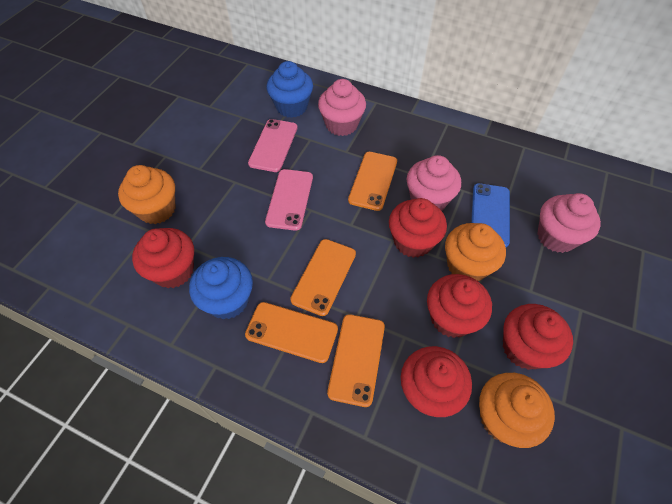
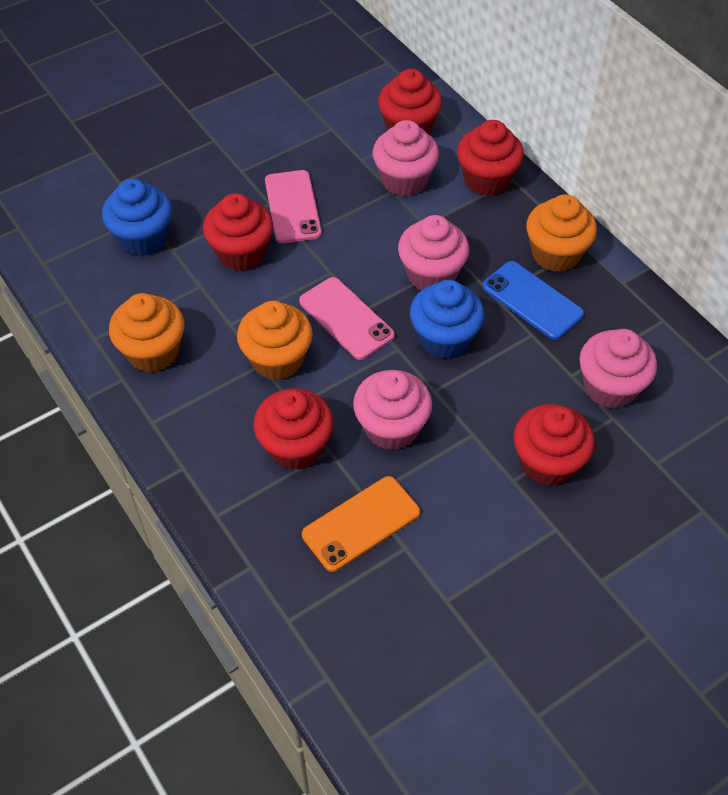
orange phone: [245,302,338,363] [290,239,356,316] [327,314,385,407] [348,152,397,211] = 4 -> [302,476,420,572] = 1
pink cupcake: [318,79,366,136] [406,155,461,211] [537,193,601,253] = 3 -> [353,370,432,451] [373,120,439,197] [398,215,469,290] [579,329,657,409] = 4

